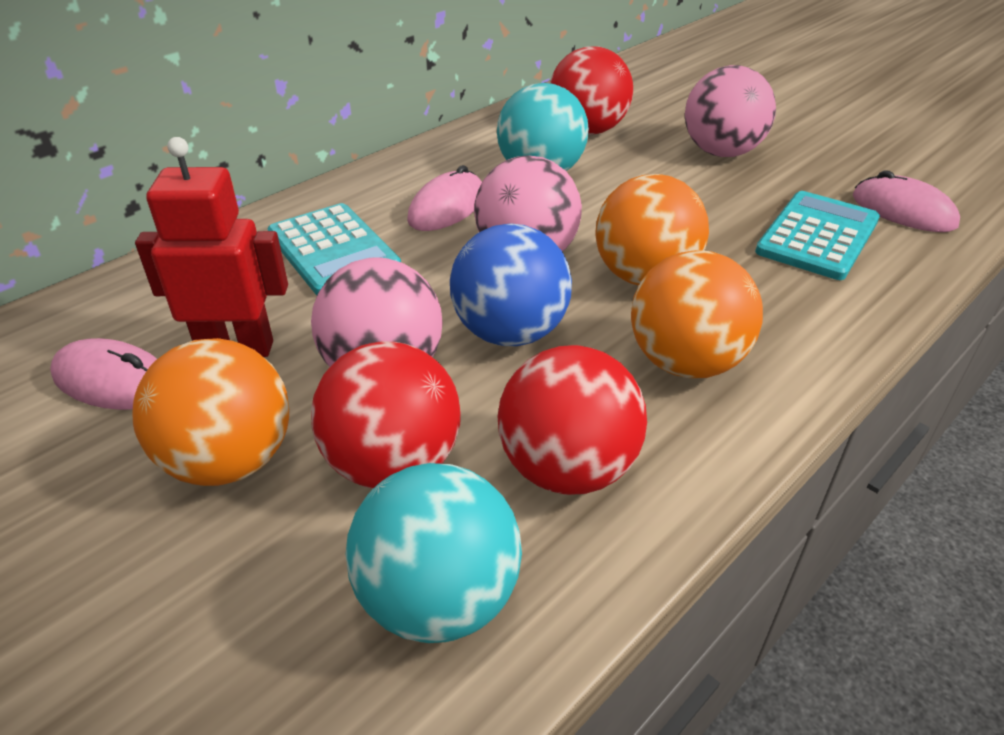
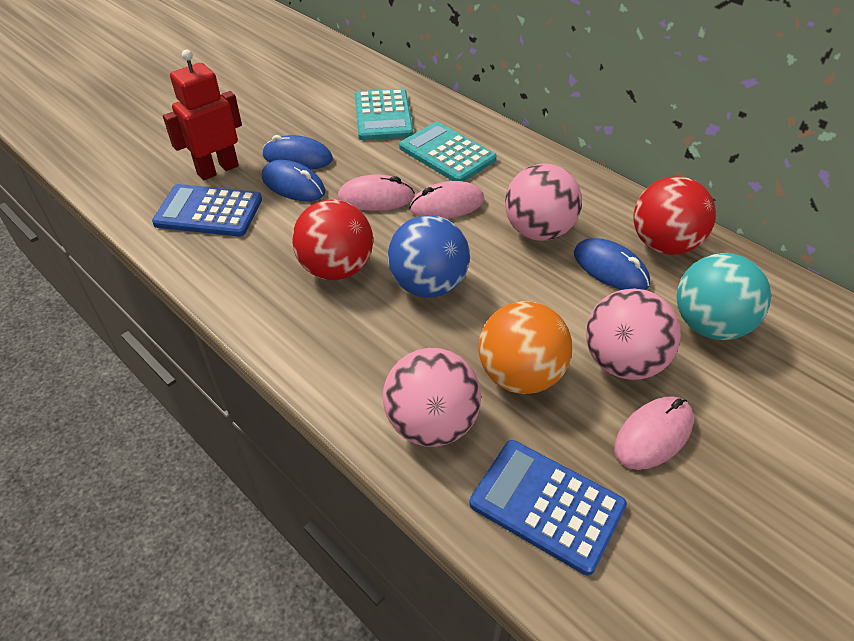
blue calculator: none = 0 -> [152,184,262,237] [469,440,627,575] = 2
blue mouse: none = 0 -> [262,135,333,169] [262,160,325,201] [574,238,650,290] = 3
orange ball: [133,338,289,486] [595,174,709,286] [631,250,763,379] = 3 -> [478,301,572,394] = 1
red ball: [311,341,461,488] [498,345,647,495] [550,46,633,135] = 3 -> [292,199,373,280] [633,177,716,255] = 2
turquoise ball: [346,463,522,643] [497,83,589,171] = 2 -> [677,253,771,340] = 1

